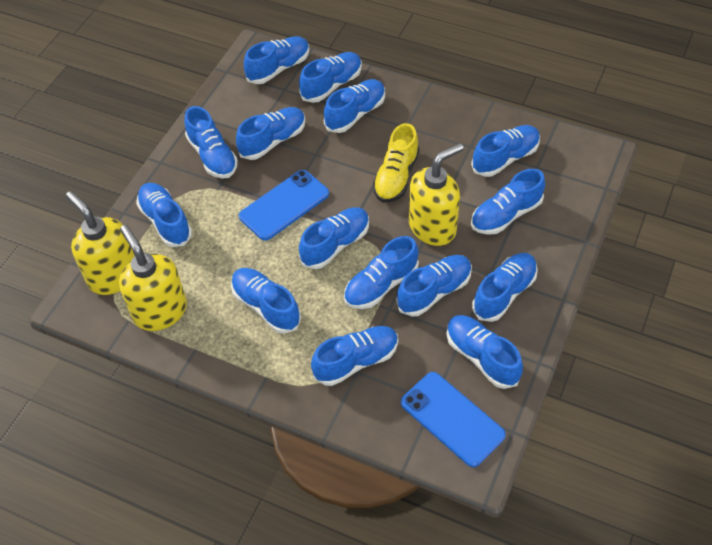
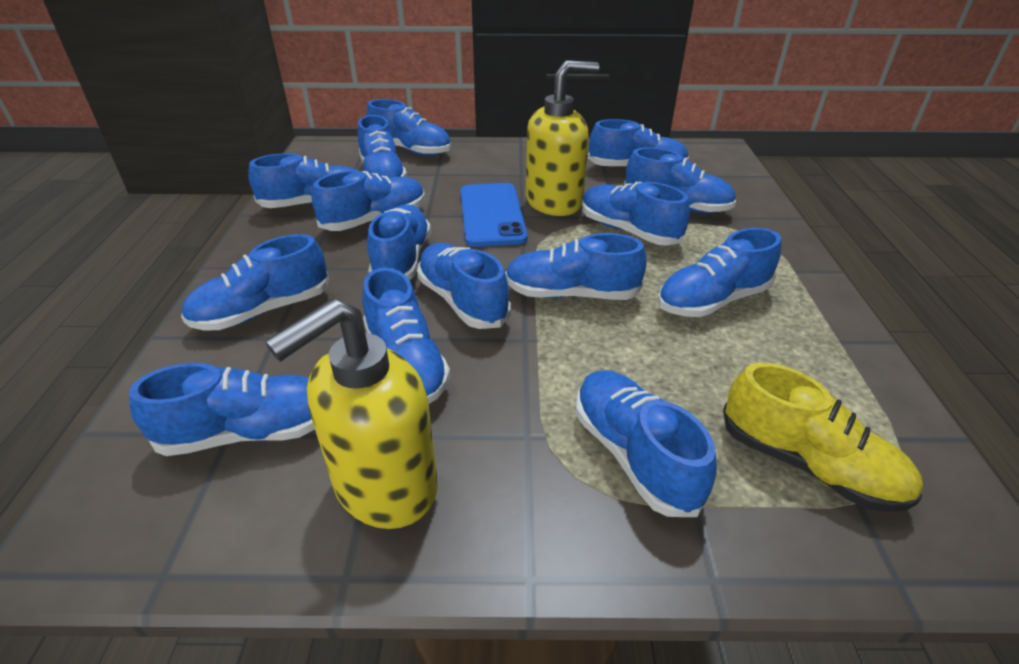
blue phone: [239,170,329,241] [401,372,506,467] = 2 -> [460,183,528,247] = 1
yellow soap dispenser: [66,191,135,295] [119,225,187,331] [409,143,464,246] = 3 -> [265,298,438,529] [526,60,599,216] = 2

